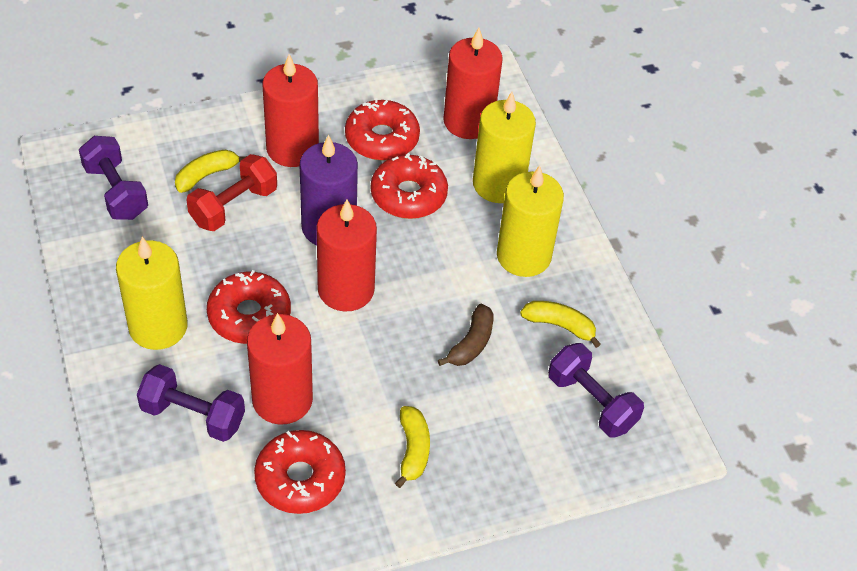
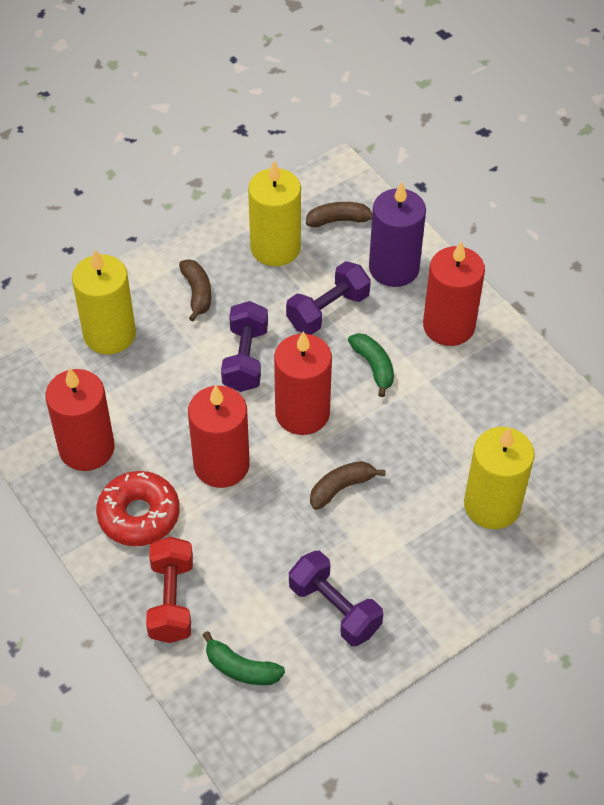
brown banana: [438,304,493,366] = 1 -> [179,259,211,321] [306,202,372,227] [310,461,386,510] = 3
green banana: none = 0 -> [203,631,285,685] [348,333,394,397] = 2
red donut: [207,270,291,344] [254,430,346,514] [345,98,420,161] [371,153,448,219] = 4 -> [96,471,180,546] = 1
yellow banana: [175,150,247,193] [395,406,430,488] [520,301,601,348] = 3 -> none = 0

